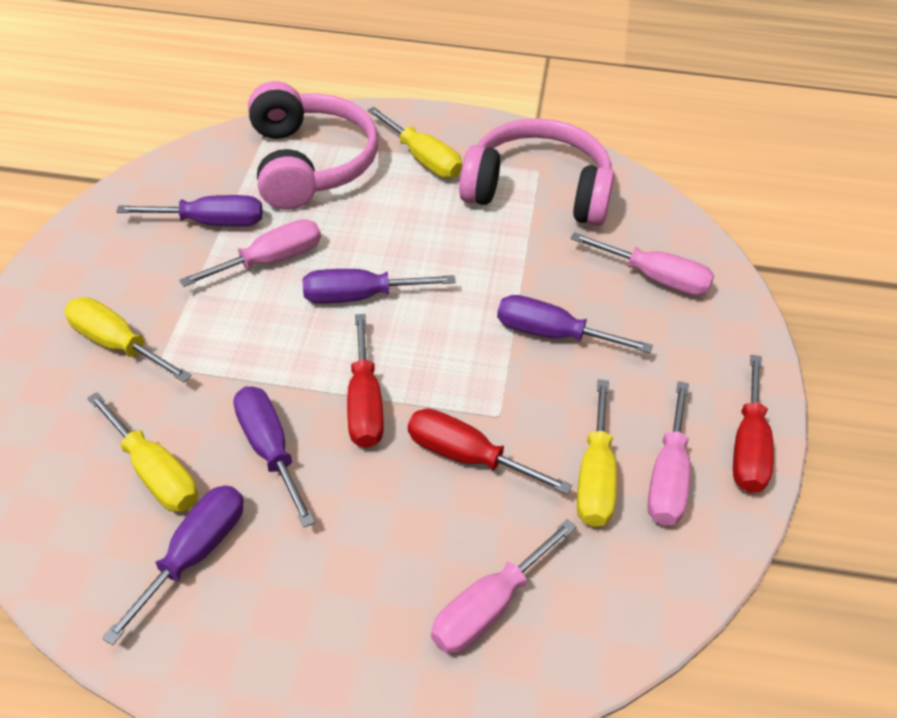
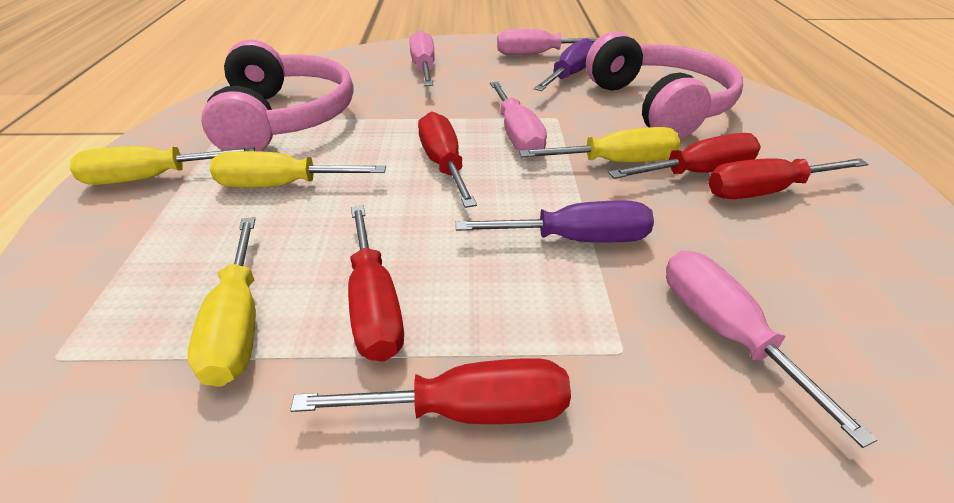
purple screwdriver: [102,485,243,645] [116,195,262,227] [233,386,315,527] [303,269,456,303] [497,295,653,353] = 5 -> [456,200,654,242] [534,38,593,91] = 2
red screwdriver: [347,314,384,448] [408,408,572,495] [733,355,774,493] = 3 -> [290,358,571,424] [348,205,404,362] [418,111,477,208] [608,133,761,179] [708,158,868,199] = 5

